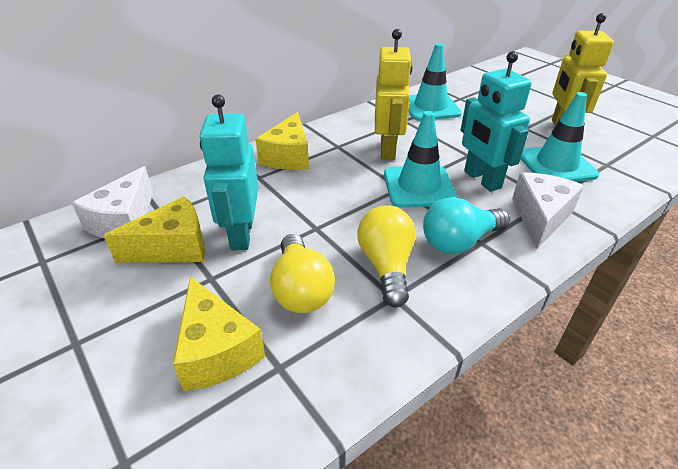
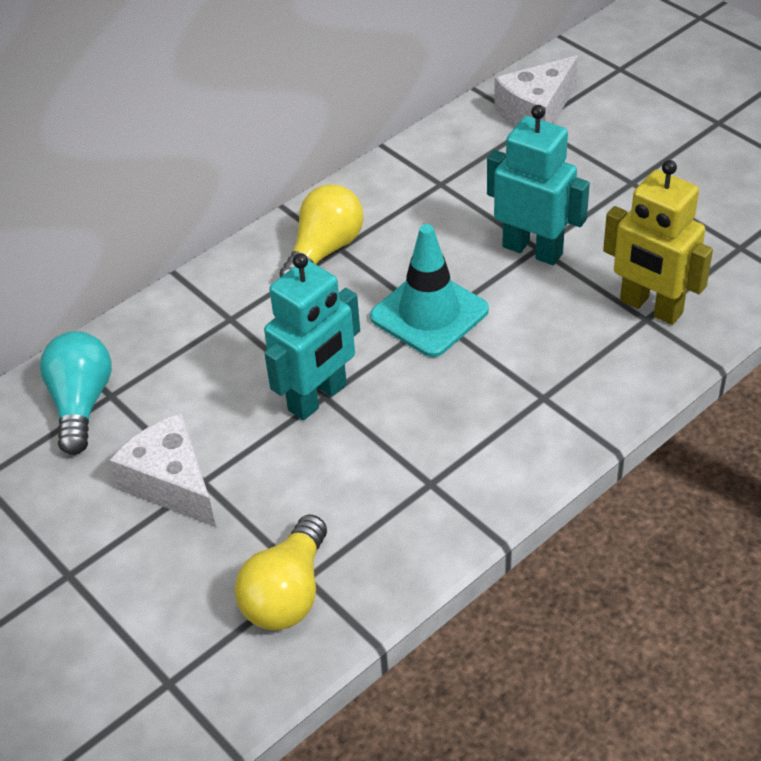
turquoise traffic cone: [384,111,457,208] [408,43,462,121] [521,92,599,182] = 3 -> [370,224,489,357] = 1
yellow cheese: [103,196,205,263] [173,277,265,391] [255,112,309,170] = 3 -> none = 0
yellow robot: [375,29,413,160] [552,13,614,126] = 2 -> [603,160,713,325] = 1

